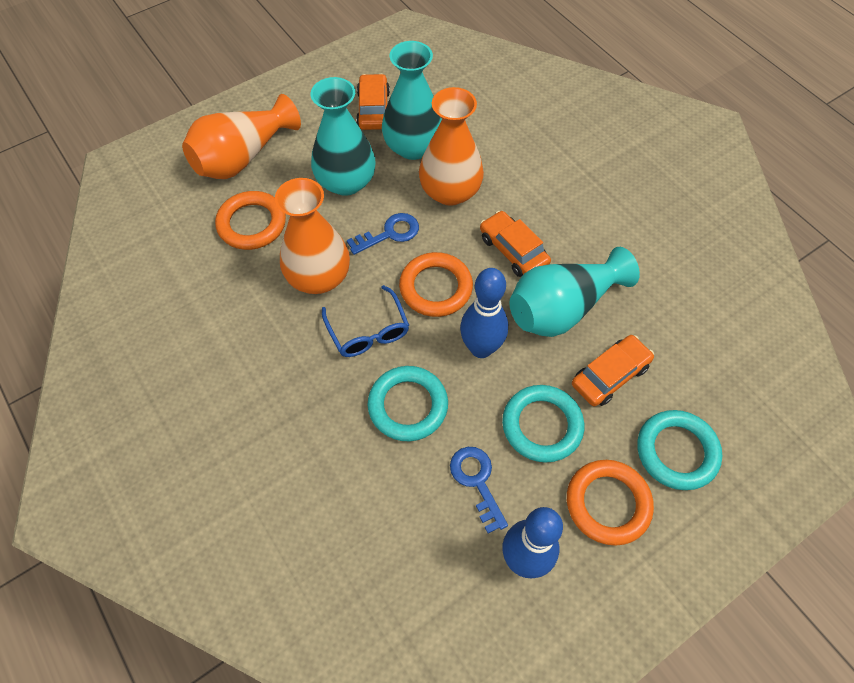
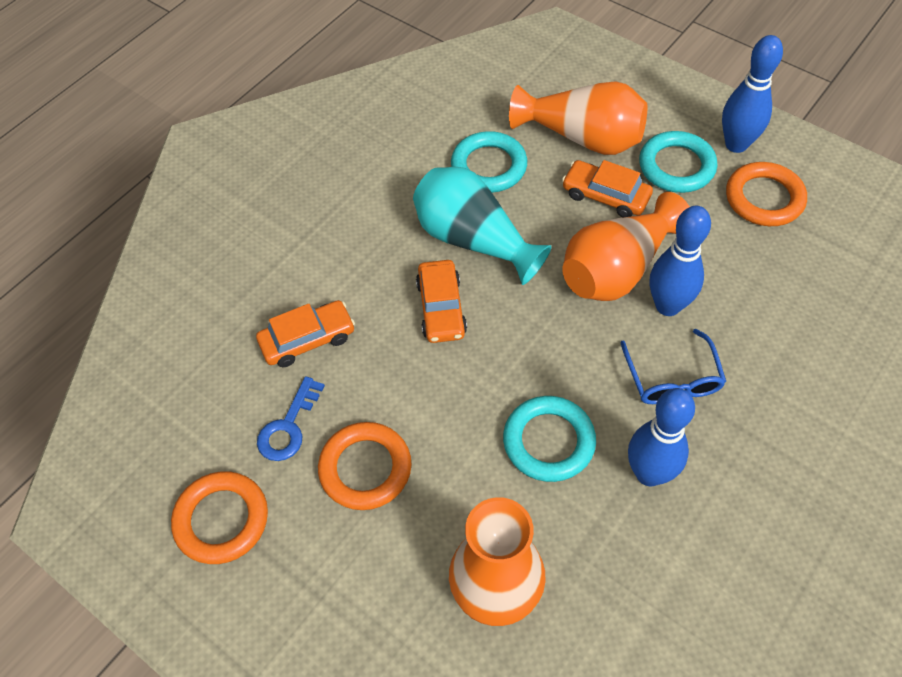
blue bowling pin: [460,268,508,358] [502,507,563,578] = 2 -> [628,388,695,486] [650,206,711,316] [722,35,783,153] = 3
blue key: [347,213,419,255] [450,447,508,534] = 2 -> [257,376,325,461] = 1
turquoise vase: [311,77,376,196] [382,41,442,160] [509,247,640,337] = 3 -> [413,167,552,285] = 1

